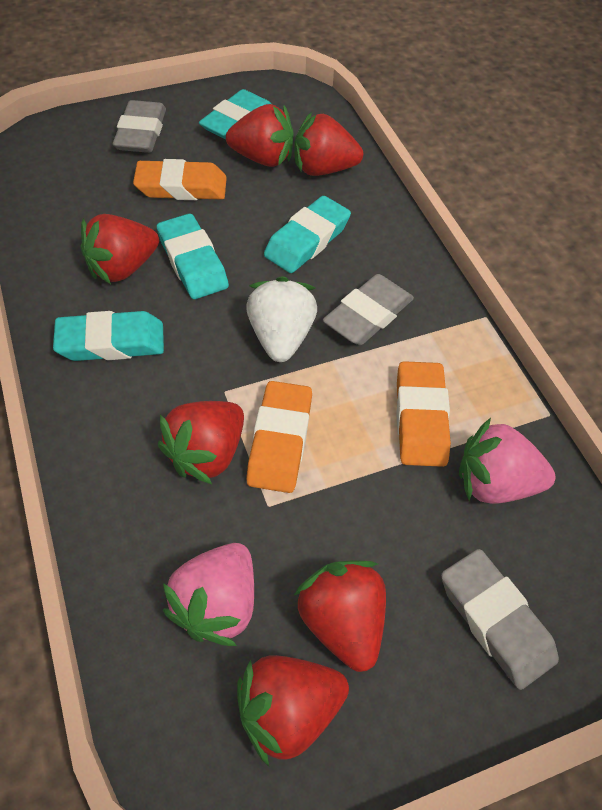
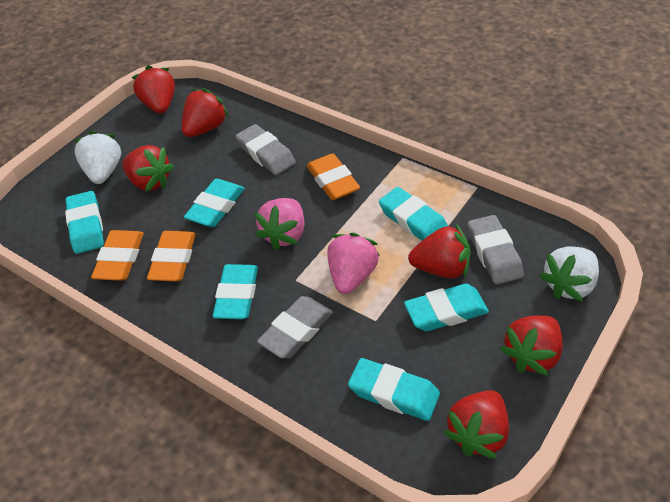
turquoise eraser: [53,311,164,361] [157,213,229,299] [199,89,271,140] [264,196,351,273] = 4 -> [65,191,104,254] [184,179,245,227] [213,264,258,319] [348,358,440,421] [379,187,448,241] [404,284,489,331] = 6
white strawberry: [246,276,317,362] = 1 -> [74,131,122,184] [539,246,599,302] = 2

